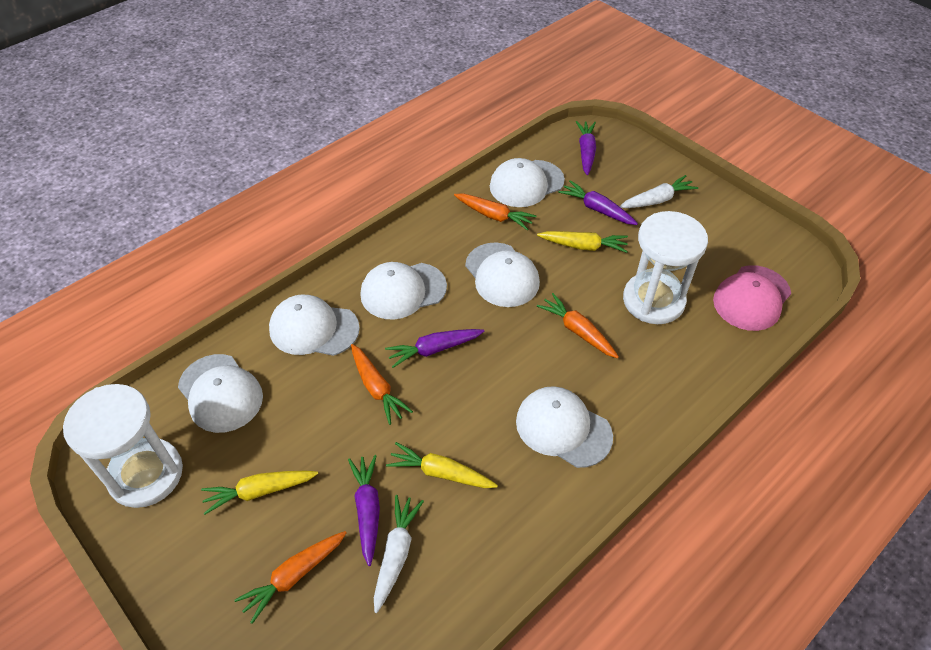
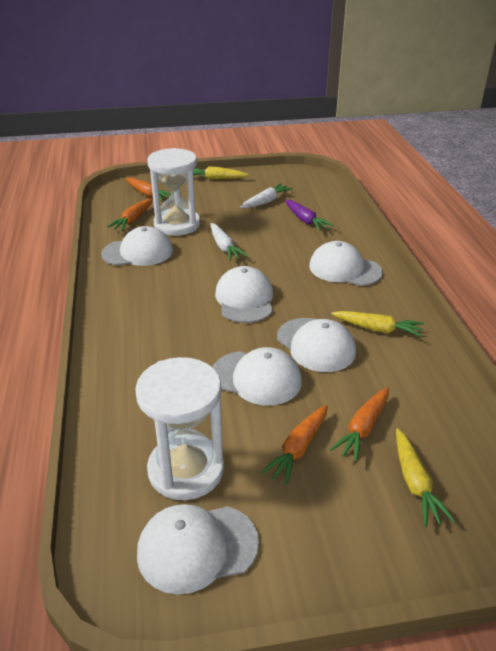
pink cap: [713,265,791,331] = 1 -> none = 0
purple carrot: [348,455,380,566] [385,329,484,368] [558,180,638,225] [576,121,596,175] = 4 -> [285,200,334,231] = 1

